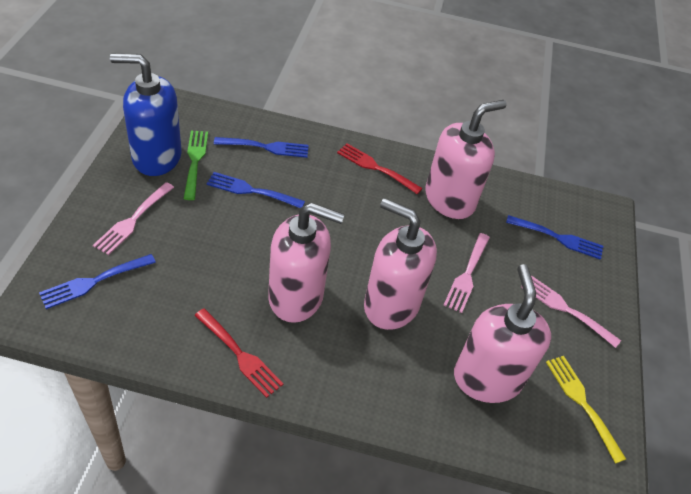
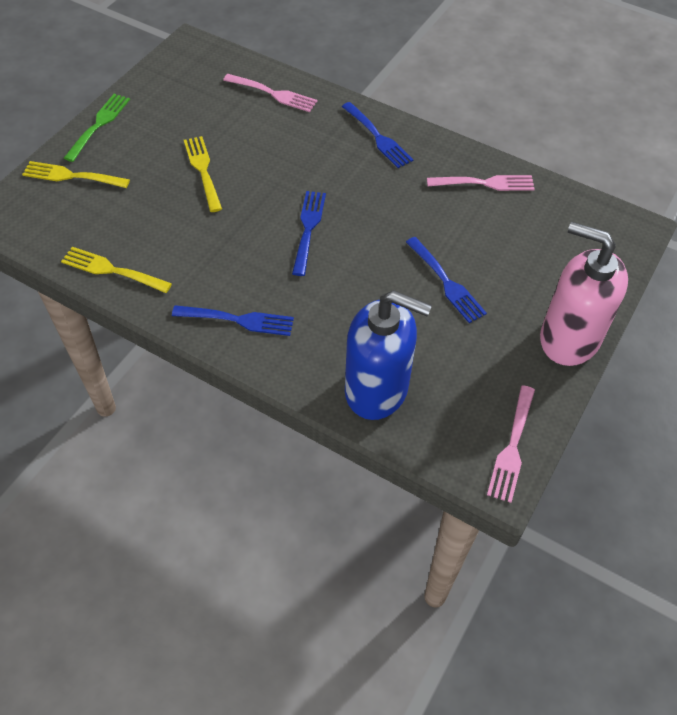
pink soap dispenser: [268,203,345,323] [364,198,437,330] [425,100,507,219] [454,264,551,403] = 4 -> [540,222,628,366] = 1
red fork: [194,308,284,398] [337,144,423,194] = 2 -> none = 0
yellow fork: [546,356,626,464] = 1 -> [22,161,130,188] [61,247,172,293] [184,136,222,212] = 3

